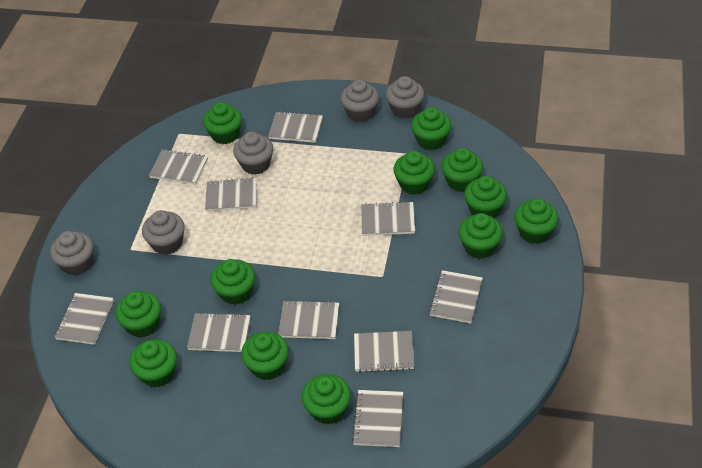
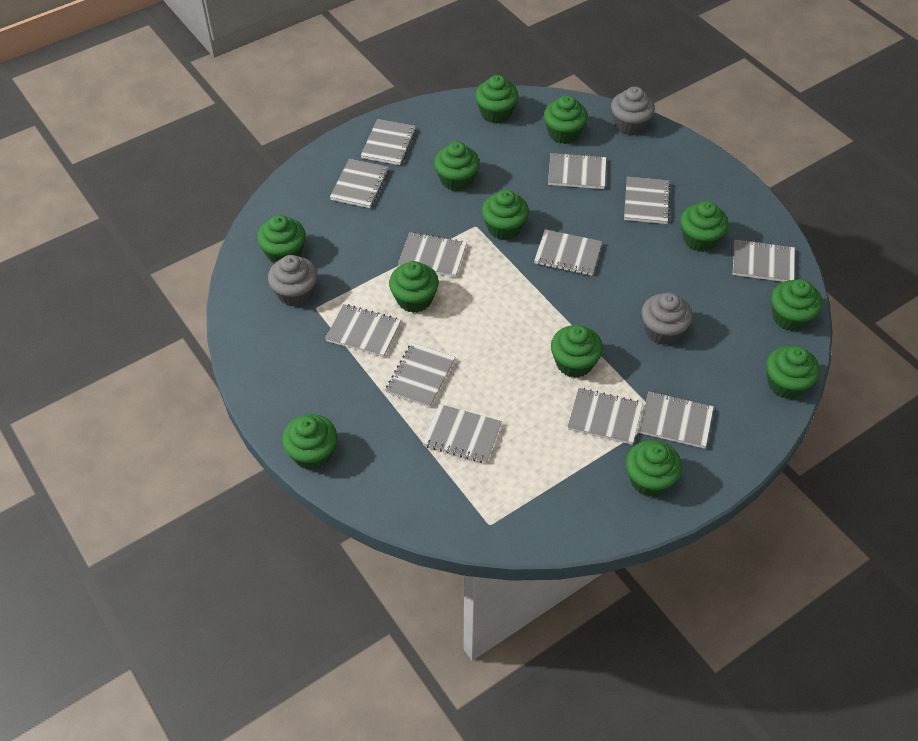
grey cupcake: [50,231,93,275] [142,210,184,255] [233,132,273,175] [341,80,379,122] [386,76,424,118] = 5 -> [268,255,318,307] [611,86,655,135] [641,293,693,345] = 3
grey notebook: [55,293,114,345] [149,149,208,185] [187,312,250,352] [205,177,257,212] [268,111,323,143] [279,300,339,339] [352,390,403,447] [354,331,414,372] [361,201,415,236] [429,270,483,323] = 10 -> [325,304,401,357] [330,159,389,208] [361,119,416,165] [385,343,455,408] [398,232,467,277] [422,404,502,463] [534,229,602,276] [548,152,606,189] [567,388,643,445] [624,177,671,224] [639,391,714,449] [733,239,795,282] = 12

